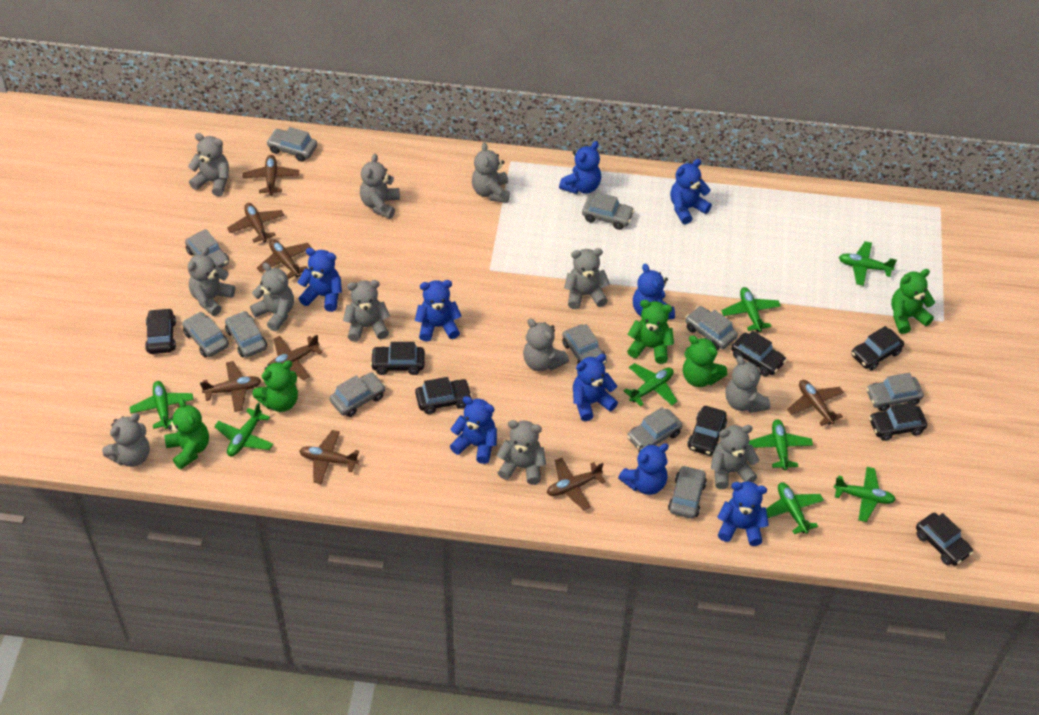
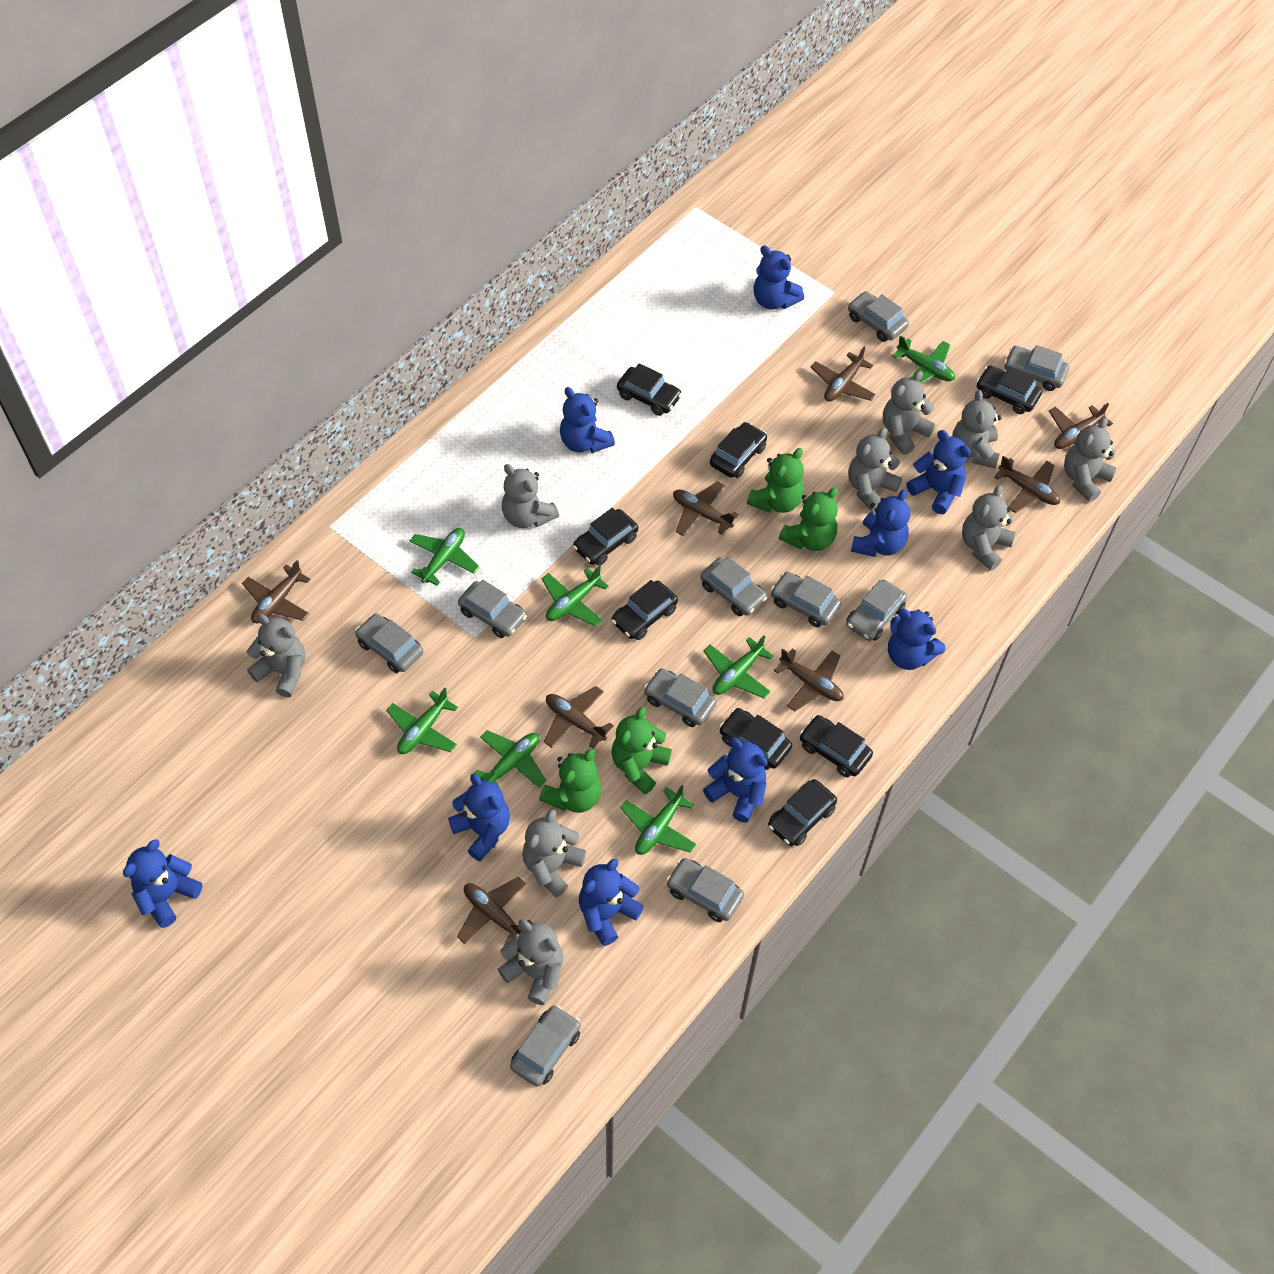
green plane: [129,381,194,429] [214,402,273,456] [624,363,678,406] [721,287,781,332] [749,419,813,471] [766,482,824,534] [834,467,896,522] [839,241,897,286] = 8 -> [386,688,458,754] [410,528,479,586] [473,730,546,788] [541,565,609,627] [620,785,696,855] [704,635,773,699] [892,335,955,384] = 7
green teddy bear: [164,398,209,470] [252,361,298,412] [627,300,674,364] [683,335,727,387] [891,269,935,334] = 5 -> [539,749,602,813] [611,707,672,794] [747,448,804,513] [779,487,838,551] = 4
grey car: [182,312,229,357] [185,229,229,268] [225,311,267,358] [266,127,317,162] [329,372,385,417] [562,324,607,365] [582,192,635,230] [627,407,682,450] [668,465,707,519] [685,306,738,350] [866,373,924,411] = 11 -> [355,613,423,673] [458,580,527,638] [510,1005,581,1087] [644,668,717,727] [666,858,744,922] [700,557,767,616] [771,572,841,627] [846,580,907,641] [848,291,909,342] [1004,345,1069,391] = 10
grey teddy bear: [102,413,150,467] [188,133,229,196] [188,247,235,316] [250,263,294,331] [343,280,390,342] [360,154,400,219] [472,142,510,203] [497,420,546,485] [523,318,569,371] [564,248,610,309] [711,425,759,489] [725,356,770,413] = 12 -> [247,614,305,697] [498,920,563,1005] [502,464,559,528] [522,809,586,898] [848,427,902,512] [883,371,935,455] [952,390,1002,468] [962,485,1015,571] [1064,418,1117,502] = 9

